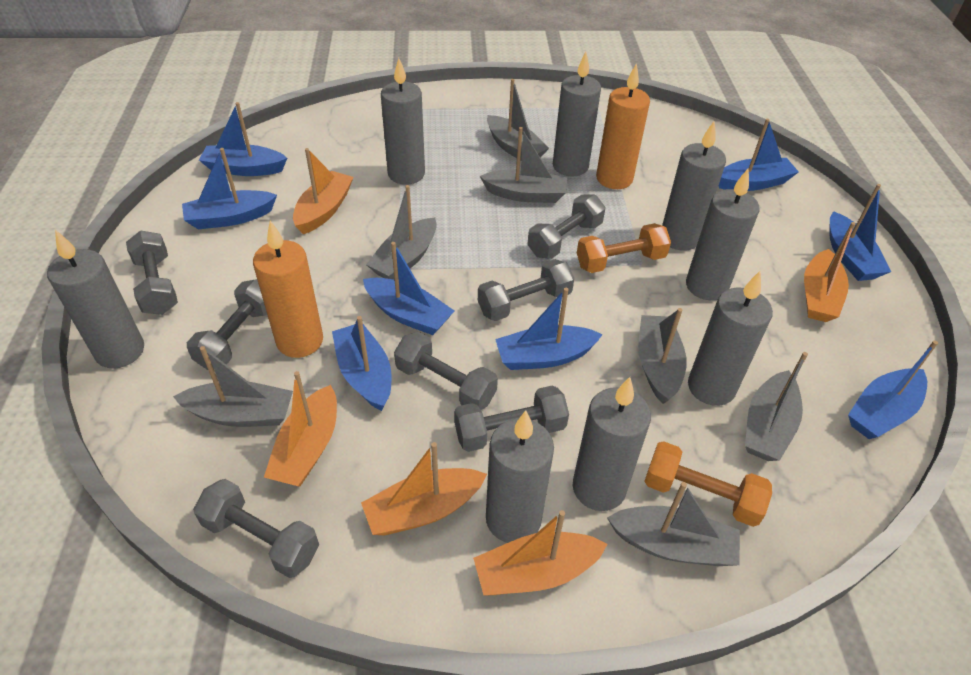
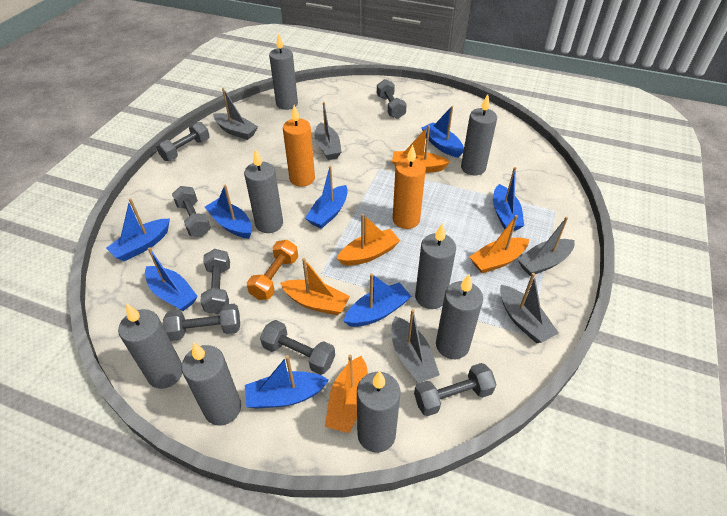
grey boat: [173,346,293,427] [366,185,437,280] [480,127,567,203] [487,79,549,161] [607,482,740,566] [638,308,687,404] [745,352,808,461] = 7 -> [213,88,258,140] [315,102,341,160] [392,309,440,383] [500,273,559,343] [518,217,575,276] = 5
orange dumbbell: [577,223,671,273] [644,441,772,527] = 2 -> [247,240,298,300] = 1

